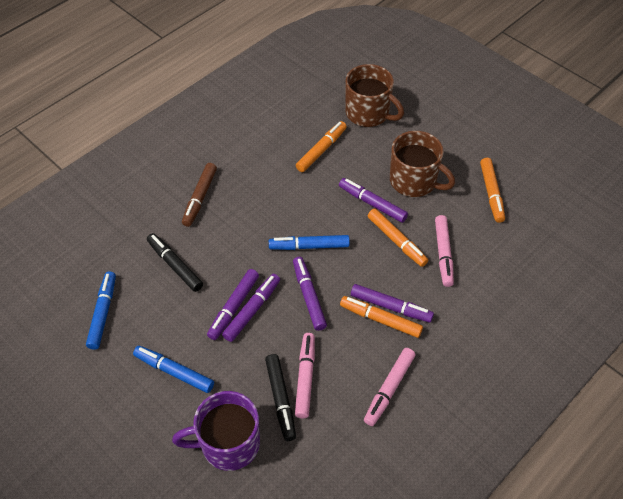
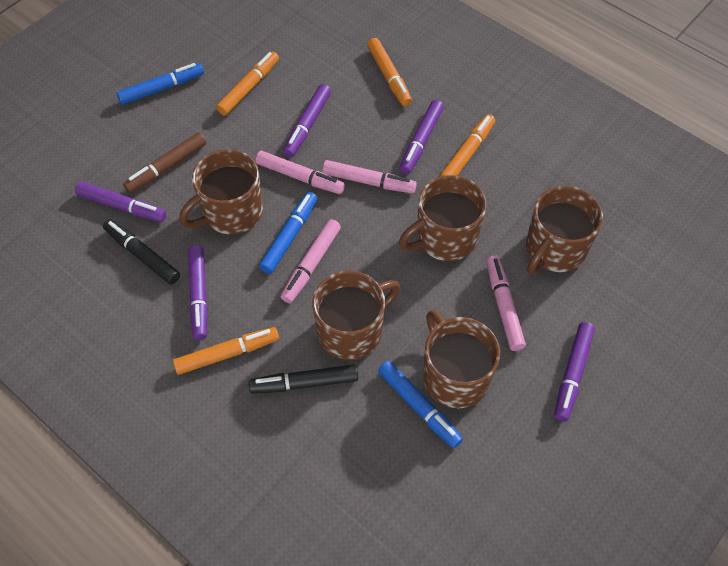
brown mug: [345,64,404,127] [390,131,455,197] = 2 -> [179,149,263,234] [312,271,401,360] [399,175,487,261] [423,310,500,408] [526,186,603,274] = 5
pink marker: [295,333,315,418] [364,348,415,426] [435,215,454,287] = 3 -> [256,151,345,194] [281,219,341,303] [322,160,417,193] [486,256,526,351] = 4
purple mug: [172,391,260,471] = 1 -> none = 0

